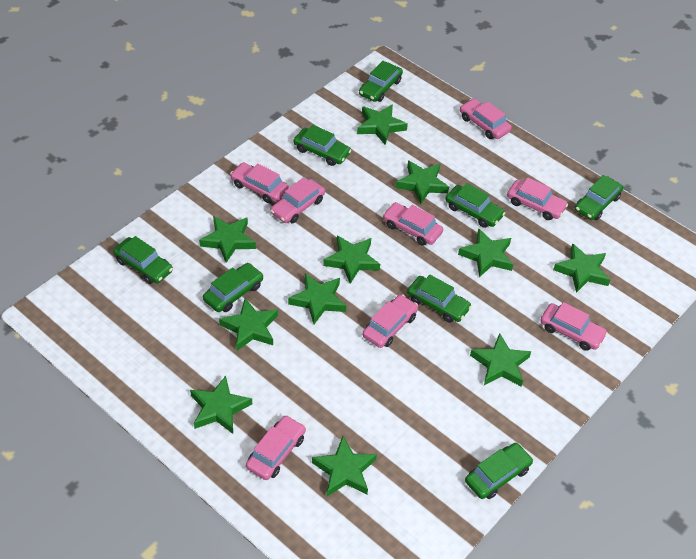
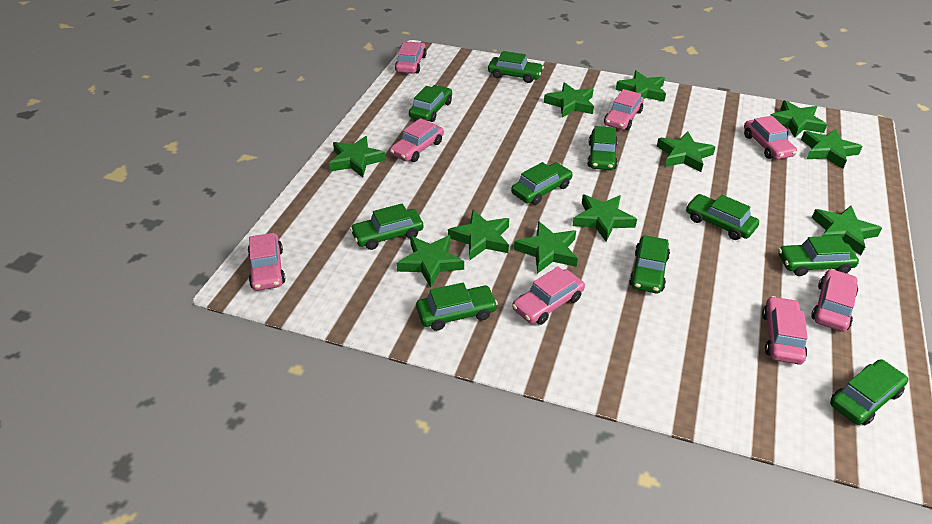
green car: [113,236,173,284] [203,263,264,312] [294,125,351,166] [359,61,403,102] [407,275,472,323] [445,183,505,228] [465,443,533,499] [575,175,623,220] = 8 -> [350,203,423,250] [409,85,452,122] [416,283,498,331] [488,51,544,83] [511,162,573,205] [587,126,618,170] [629,235,670,294] [686,194,759,240] [778,236,859,276] [830,359,908,425] = 10

